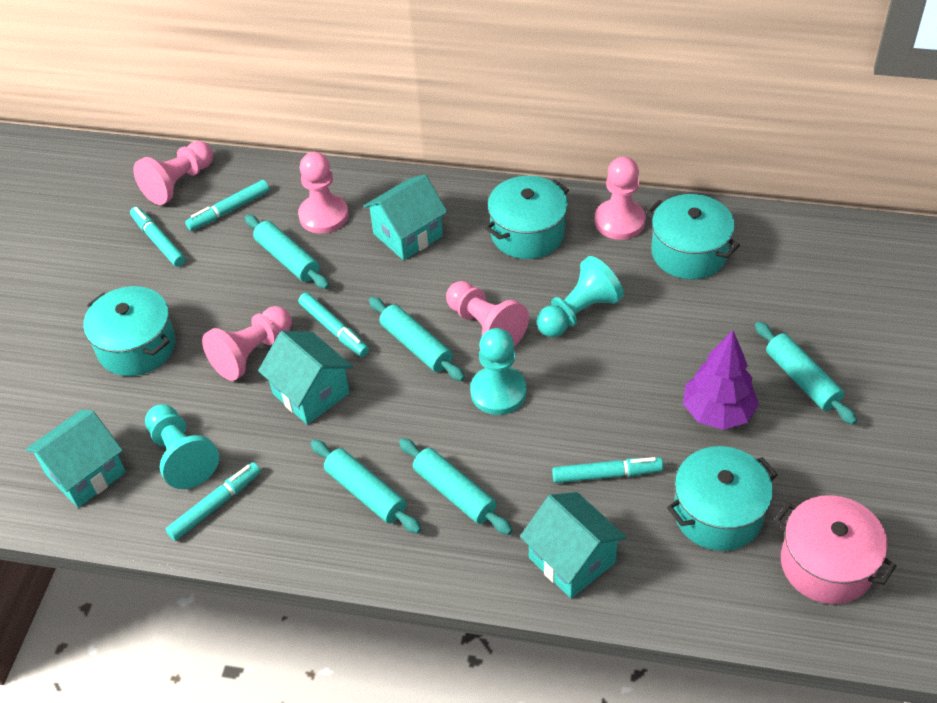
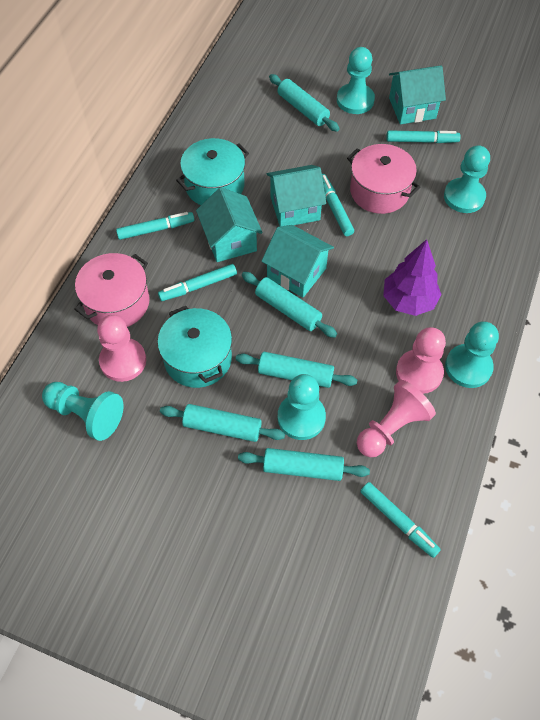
pink pawn: [133,141,213,205] [202,306,292,381] [298,152,349,234] [446,281,529,346] [595,157,646,240] = 5 -> [97,315,146,382] [357,380,436,457] [396,327,446,394] = 3
pink pot: [775,495,896,604] = 1 -> [74,253,150,327] [347,144,420,214] = 2
turquoise pawn: [145,404,219,489] [470,328,527,415] [537,256,624,337] = 3 -> [42,382,124,441] [278,374,326,440] [337,47,375,114] [444,145,490,213] [445,321,499,388] = 5
turquoise pot: [83,286,176,376] [485,176,569,259] [647,194,740,279] [667,446,778,551] = 4 -> [158,306,232,388] [176,138,249,205] = 2

